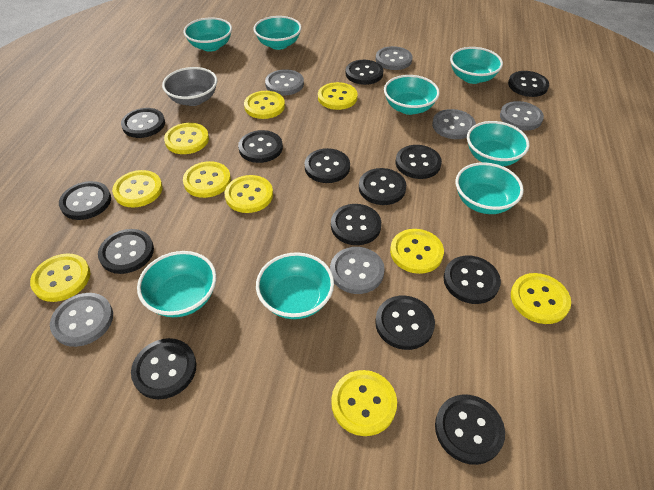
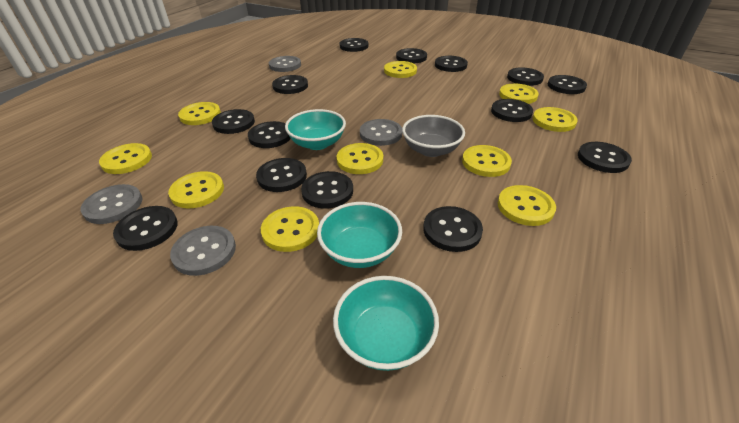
grey button: [50,293,113,347] [265,69,304,95] [330,247,385,294] [376,46,413,70] [432,109,476,139] [500,101,544,131] = 6 -> [80,184,142,224] [170,226,236,276] [269,56,301,72] [360,119,402,146] = 4
turquoise bowl: [137,251,217,317] [183,17,232,52] [253,16,302,50] [256,252,334,319] [384,75,440,115] [450,47,503,84] [456,162,524,214] [467,121,530,166] = 8 -> [285,109,346,150] [317,202,402,268] [333,276,439,371] = 3

